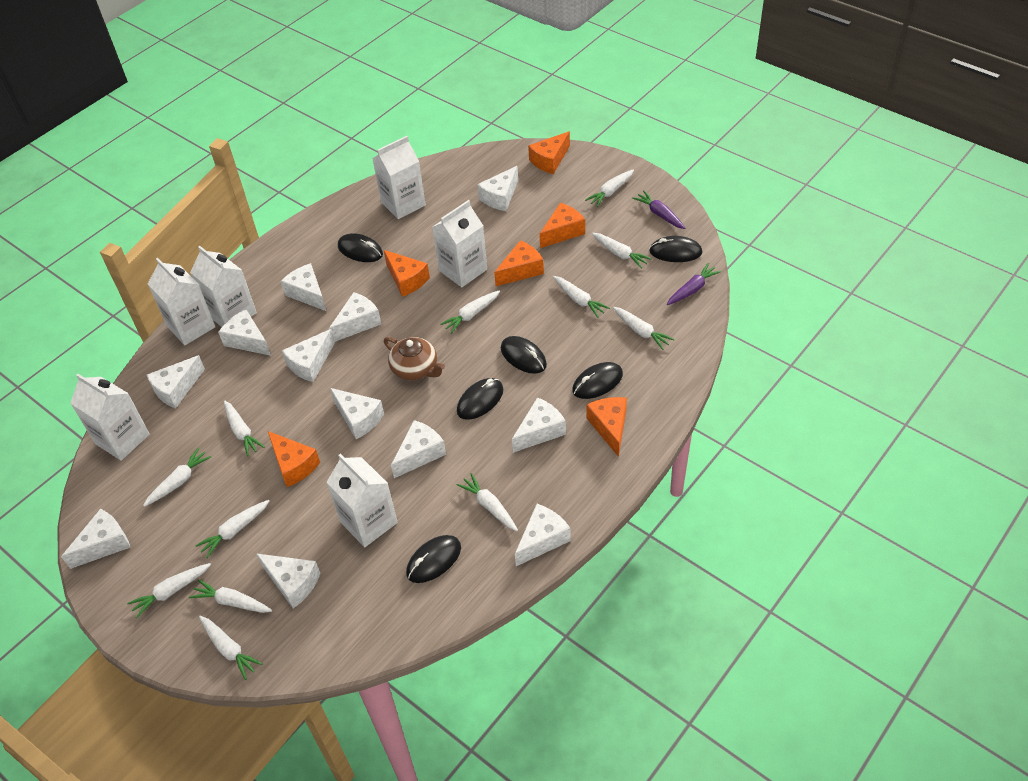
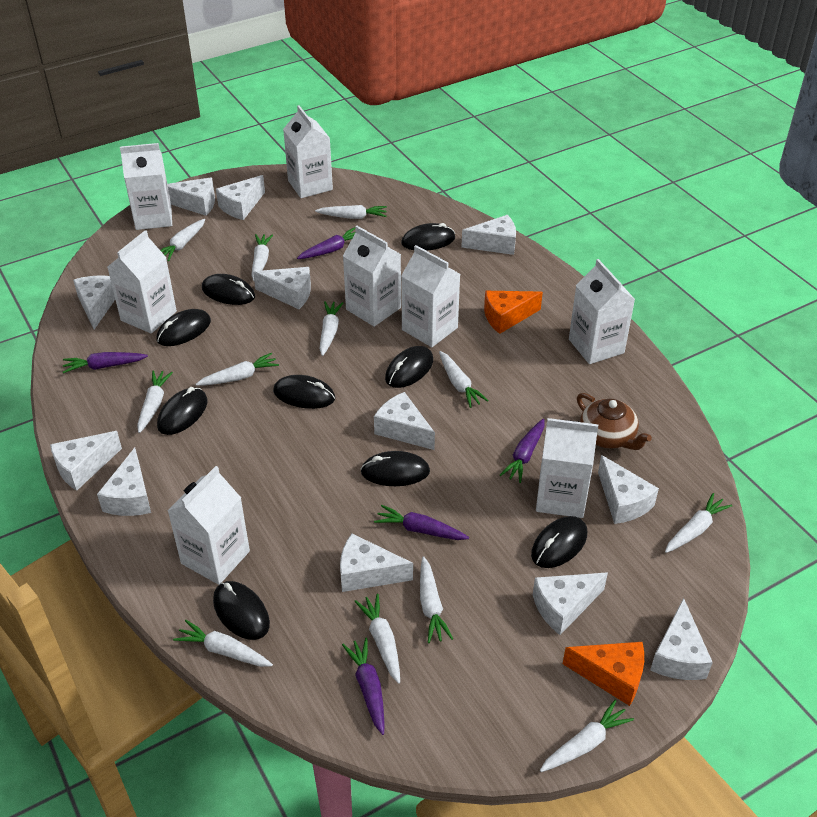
black mouse: [338,233,383,262] [406,535,461,583] [457,378,503,420] [501,336,547,374] [572,362,623,399] [649,236,702,262] = 6 -> [156,309,211,346] [157,387,207,435] [202,274,255,305] [213,581,270,640] [273,375,335,409] [361,451,430,486] [385,346,433,388] [401,223,455,251] [531,516,587,568] = 9
orange cheese: [268,431,320,487] [384,250,430,297] [494,240,544,286] [528,131,570,174] [539,203,585,248] [586,397,627,457] = 6 -> [484,291,543,334] [563,642,644,706] = 2
purple carrot: [632,191,685,229] [667,263,722,305] = 2 -> [63,352,148,373] [297,227,356,259] [342,638,384,735] [374,505,469,540] [500,419,544,483] = 5
white carton: [70,373,150,461] [148,258,215,345] [190,246,257,327] [326,454,398,547] [372,136,426,219] [432,200,487,287] = 6 -> [107,230,177,334] [120,143,172,230] [167,466,250,585] [283,105,333,198] [343,226,401,327] [401,245,460,347] [536,418,598,518] [569,259,635,364] = 8

